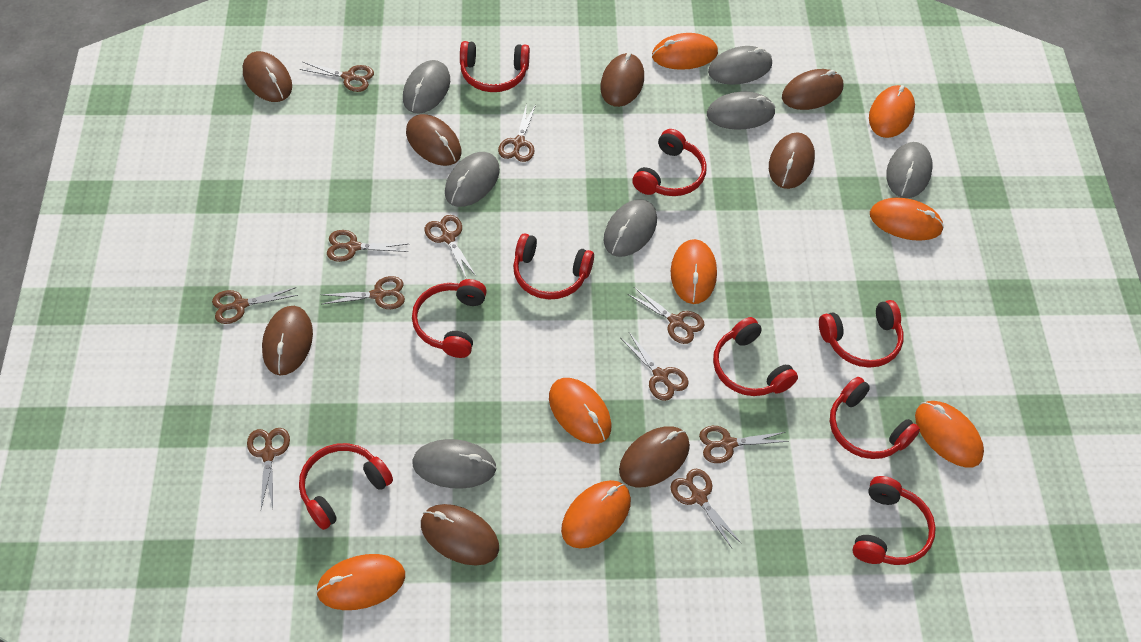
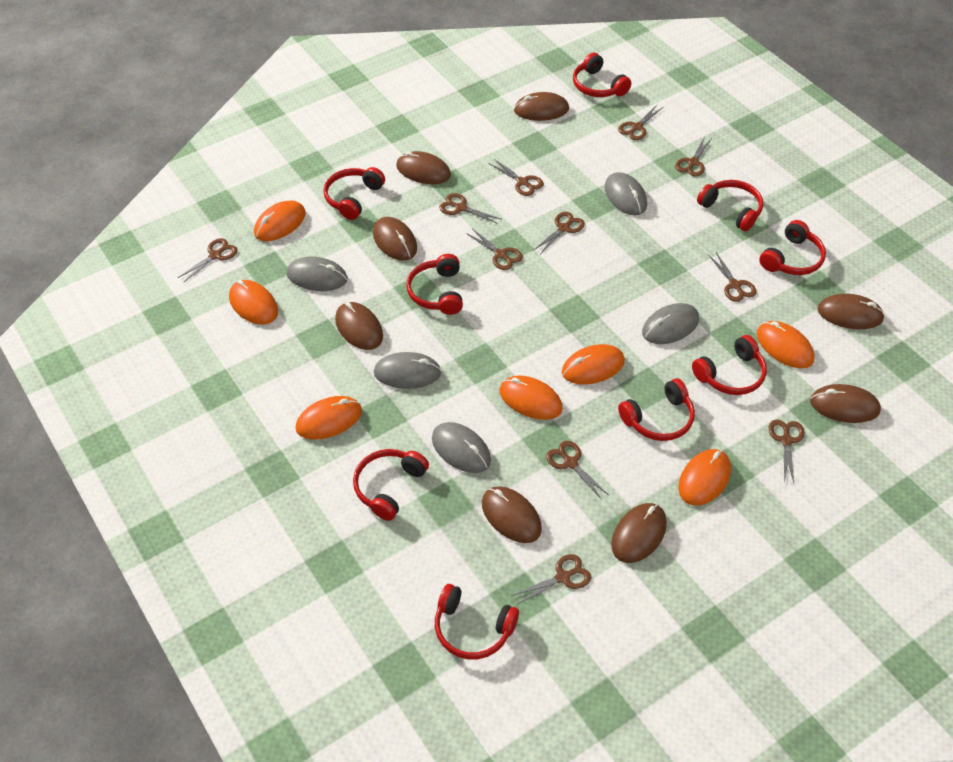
grey mouse: [403,60,450,114] [412,439,497,489] [445,152,500,207] [604,199,657,257] [707,91,776,130] [708,46,772,85] [886,142,933,198] = 7 -> [286,257,348,291] [374,352,441,389] [432,422,491,473] [605,172,647,215] [642,303,699,344] = 5
orange mouse: [316,554,405,610] [549,378,612,444] [561,480,631,549] [652,33,718,70] [671,239,717,304] [869,85,915,138] [870,198,944,241] [915,401,984,467] = 8 -> [229,280,278,325] [254,200,306,241] [295,396,362,439] [500,375,563,420] [562,344,625,384] [678,449,731,506] [757,321,814,368] = 7

